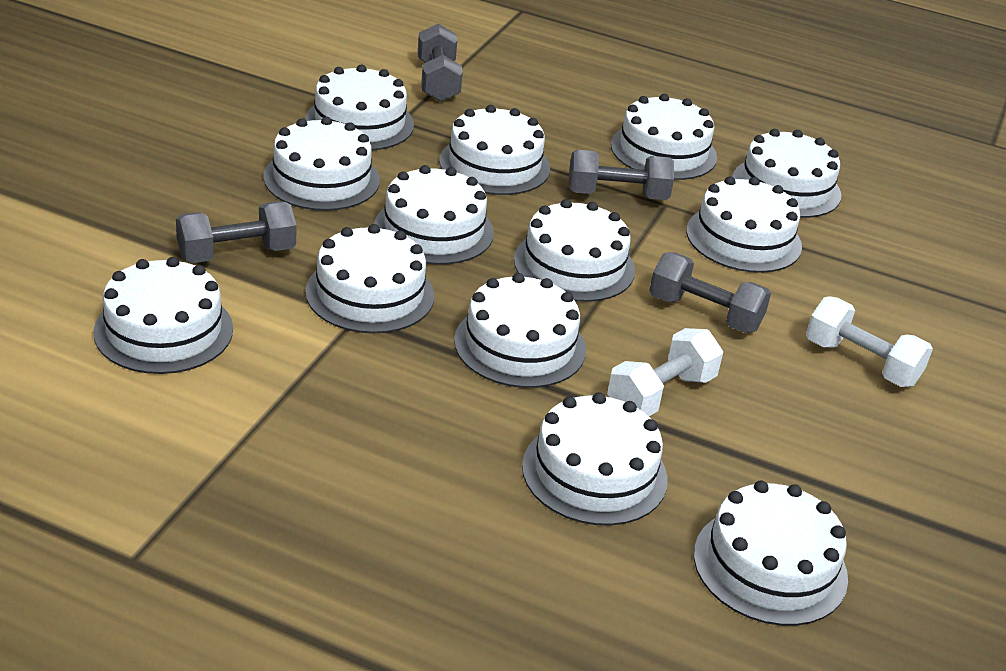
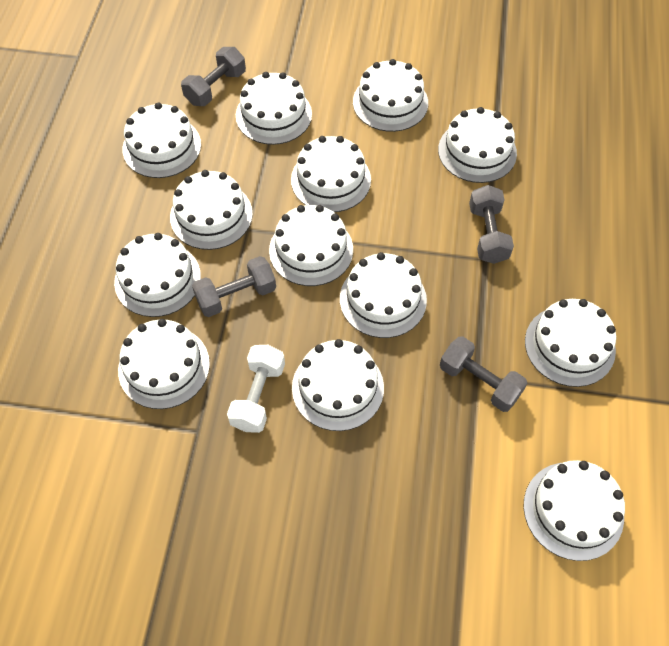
white dumbbell: [607,328,723,416] [806,296,933,387] = 2 -> [227,345,285,433] = 1

